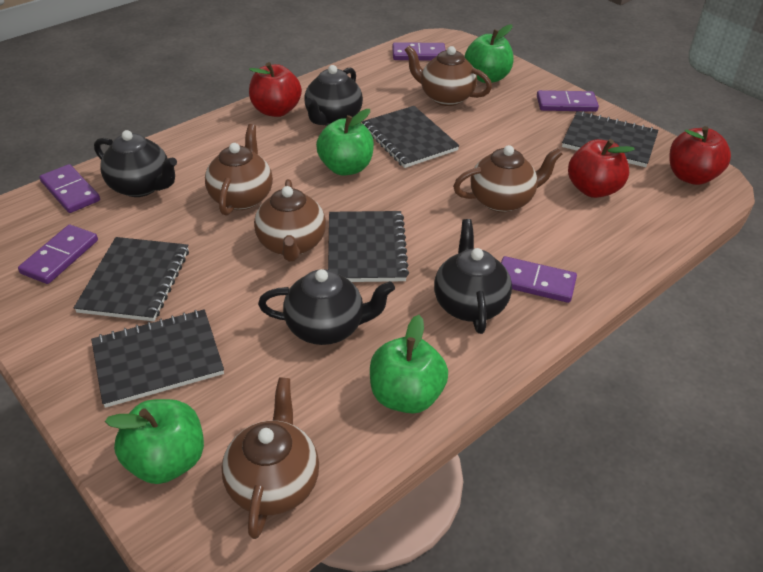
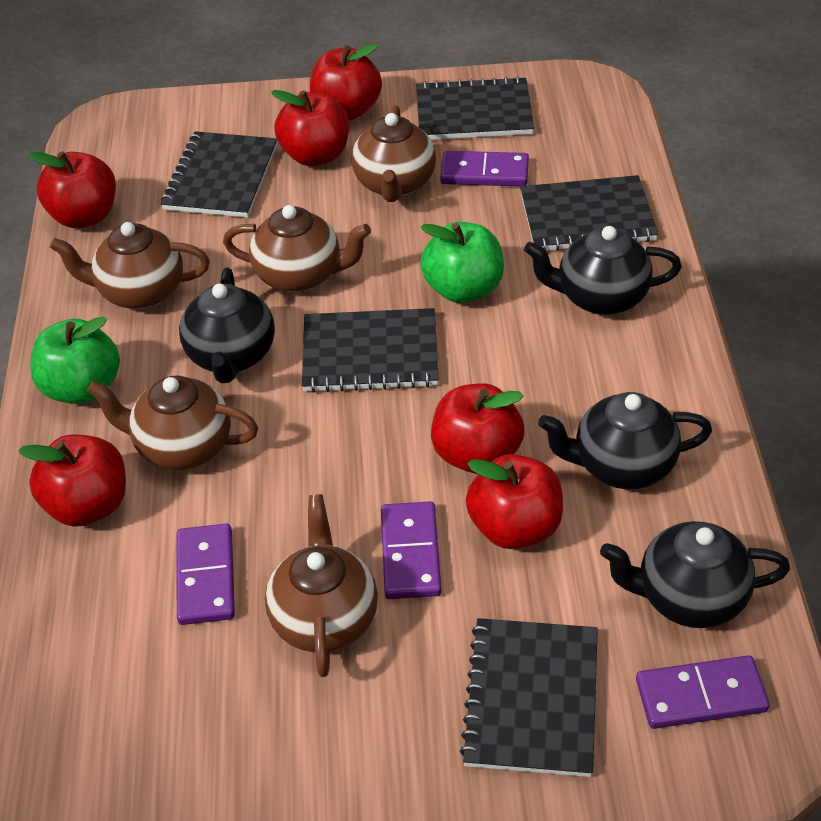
green apple: [105,399,204,484] [316,109,374,175] [370,315,448,414] [465,24,514,83] = 4 -> [30,316,120,404] [420,222,504,303] = 2
purple domino: [18,225,98,284] [39,164,100,213] [392,42,445,60] [501,256,577,303] [537,90,599,112] = 5 -> [177,523,235,625] [381,501,442,599] [440,151,529,186] [636,655,770,729] = 4
red apple: [249,62,302,117] [568,139,635,198] [669,126,731,185] = 3 -> [18,434,126,527] [28,151,116,228] [271,90,349,166] [310,44,382,120] [431,383,524,473] [466,454,563,549] = 6

